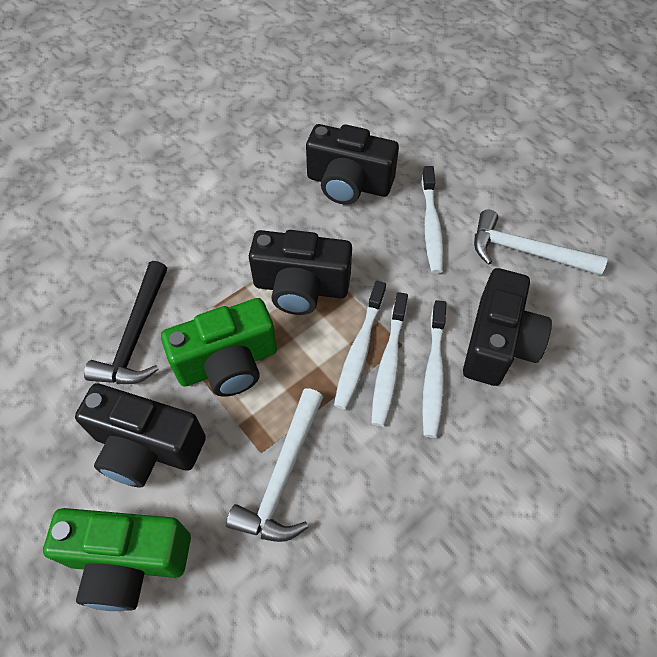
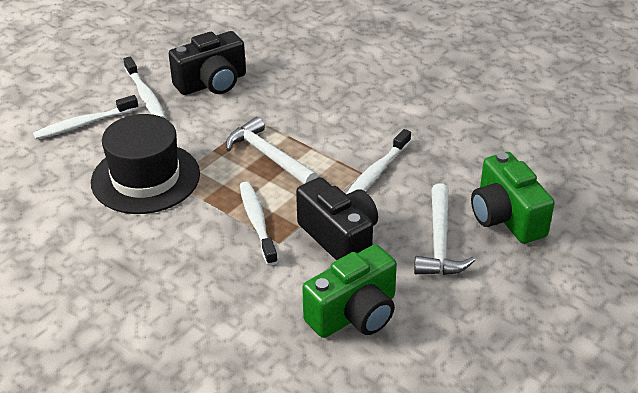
black camera: [75,383,206,487] [249,230,352,315] [306,124,399,204] [463,268,552,386] = 4 -> [169,31,246,95] [296,177,378,261] = 2
black hammer: [84,261,167,384] = 1 -> none = 0
black hat: none = 0 -> [91,114,200,214] = 1

